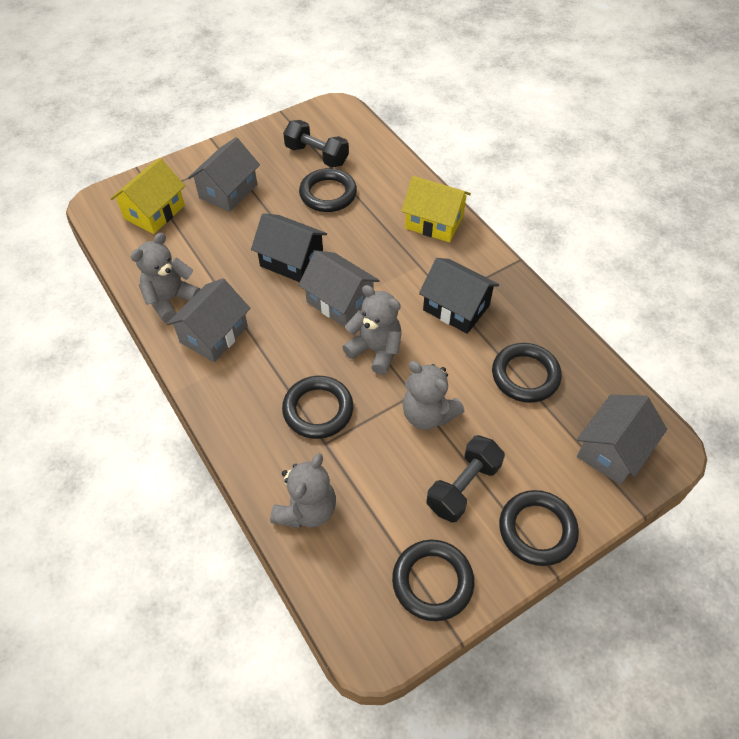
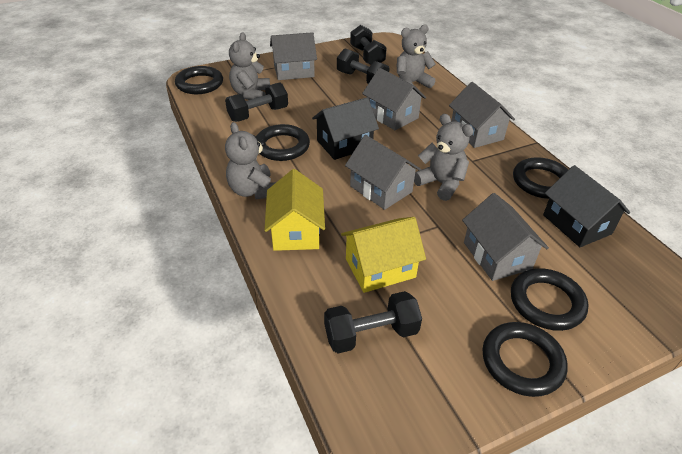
black dumbbell: [283,120,349,168] [426,435,505,523] = 2 -> [225,83,288,122] [324,291,422,354] [337,48,390,84] [350,25,387,65] = 4
grey house: [166,278,250,362] [188,137,260,212] [298,251,380,327] [577,395,667,485] = 4 -> [270,32,317,80] [345,135,421,210] [362,68,426,130] [449,82,515,148] [462,193,549,281] = 5

